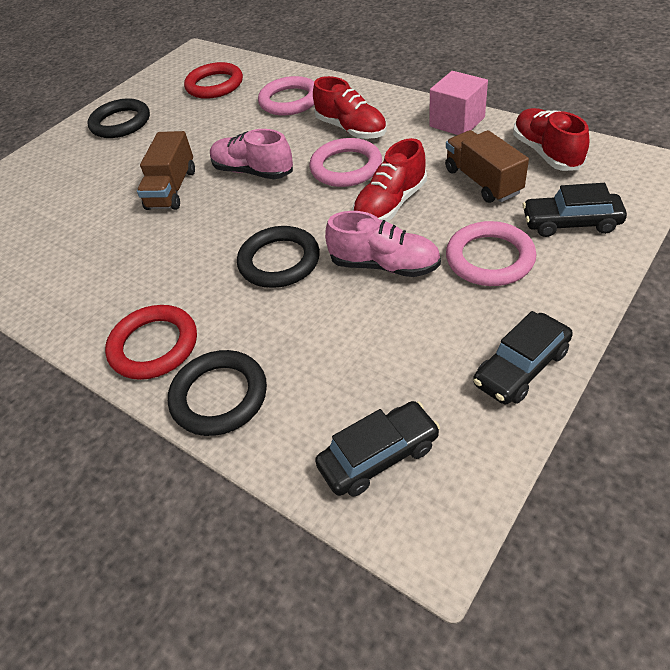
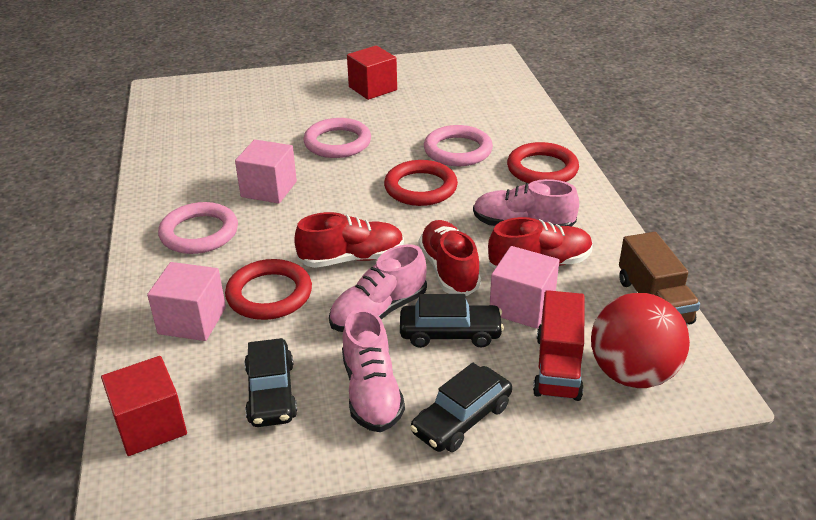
black ring: [88,99,150,138] [168,350,267,436] [237,226,320,288] = 3 -> none = 0
brown truck: [137,131,195,210] [445,130,529,203] = 2 -> [619,232,700,324] = 1
pink cube: [429,71,488,135] = 1 -> [147,262,226,341] [235,139,297,204] [490,246,559,329] = 3
pink shoe: [210,129,293,179] [325,211,441,277] = 2 -> [329,244,427,332] [342,309,405,432] [473,179,579,227] = 3
red ball: none = 0 -> [591,293,690,388] = 1
red cube: none = 0 -> [101,356,187,456] [347,45,397,100] = 2
red ring: [105,305,197,380] [184,62,243,99] = 2 -> [225,259,312,320] [384,160,458,206] [507,142,579,184] = 3
red truck: none = 0 -> [533,290,585,401] = 1

